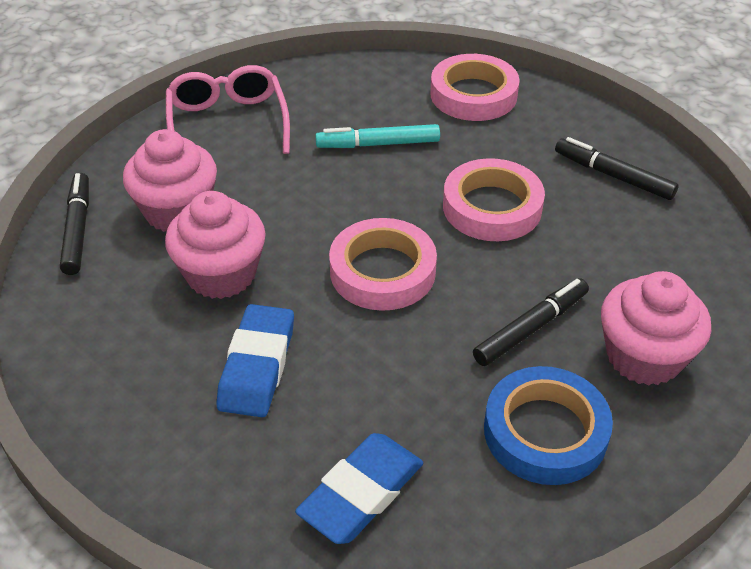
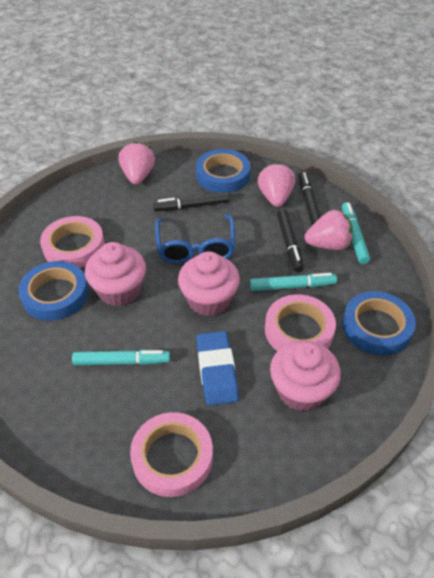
blue eraser: [217,304,294,417] [295,433,423,544] = 2 -> [196,331,239,406] = 1
blue glasses: none = 0 -> [155,214,236,264] = 1
blue tape: [484,366,613,485] = 1 -> [18,261,88,321] [196,149,251,193] [343,291,416,356] = 3
pink glasses: [166,65,290,154] = 1 -> none = 0
pink strawberry: none = 0 -> [119,142,155,184] [258,163,295,207] [304,210,353,250] = 3
turquoise marker: [315,124,440,148] = 1 -> [72,350,170,365] [250,273,337,291] [342,202,370,264] = 3

